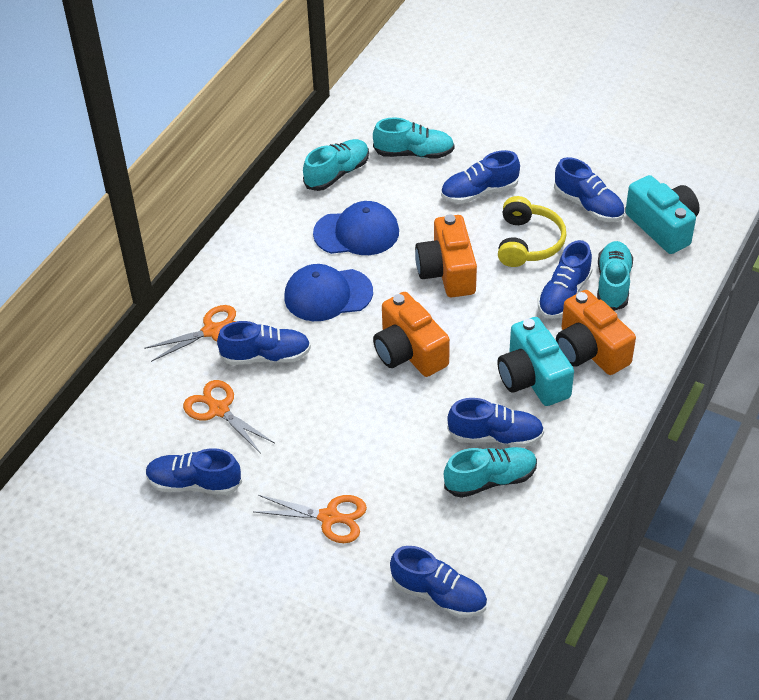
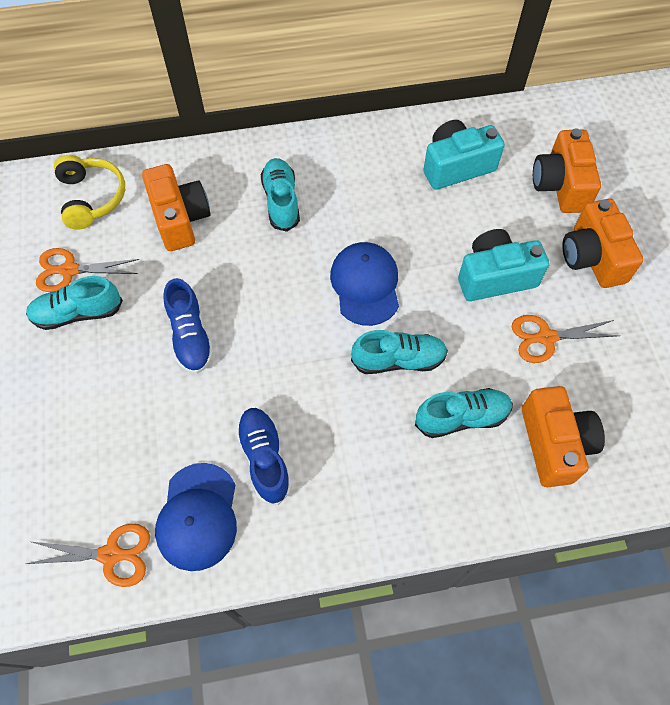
blue shoe: [145,448,242,495] [217,321,311,365] [390,546,487,617] [441,150,520,204] [447,398,544,447] [538,240,593,319] [554,157,624,222] = 7 -> [163,278,214,374] [236,408,292,505] = 2
orange camera: [373,292,450,377] [415,214,477,297] [556,290,636,375] = 3 -> [142,164,210,251] [522,386,605,487] [533,128,601,213] [562,199,644,288] = 4

